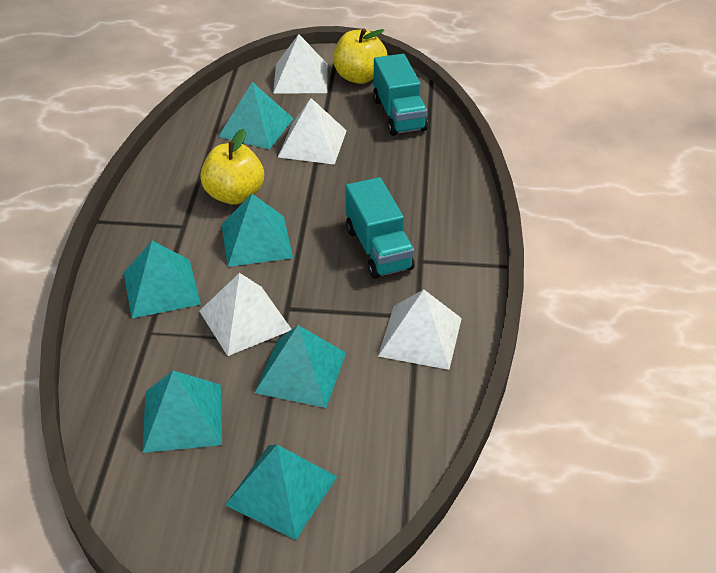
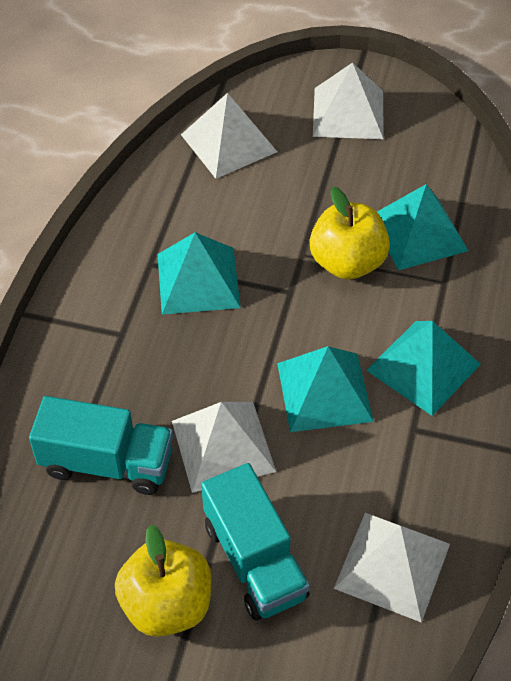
turquoise pyramid: [124,241,201,318] [143,371,222,453] [218,82,294,150] [221,194,293,267] [225,445,337,540] [255,325,346,408] = 6 -> [158,232,241,315] [277,346,374,432] [366,321,481,416] [377,184,469,270] = 4

